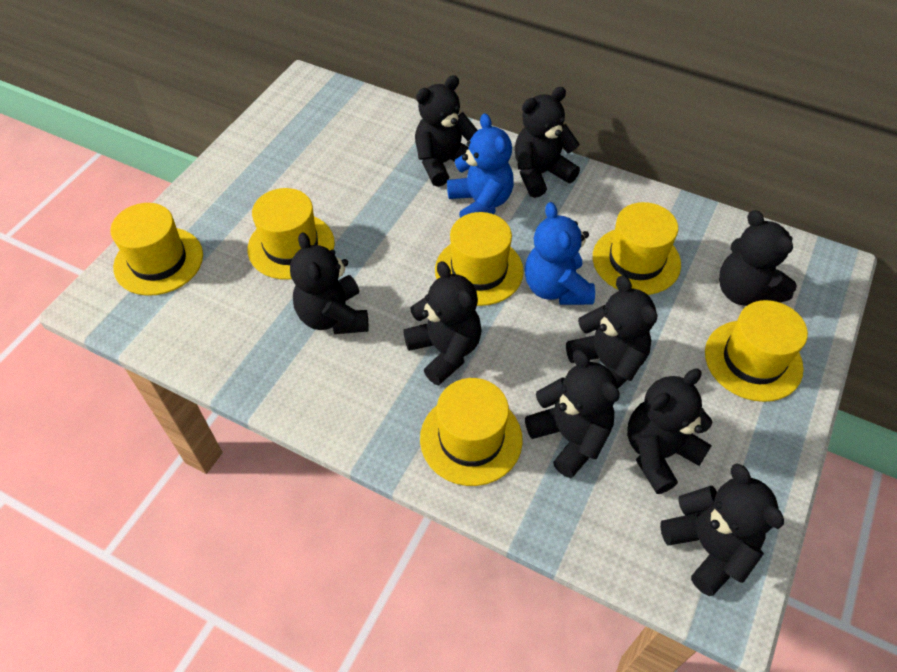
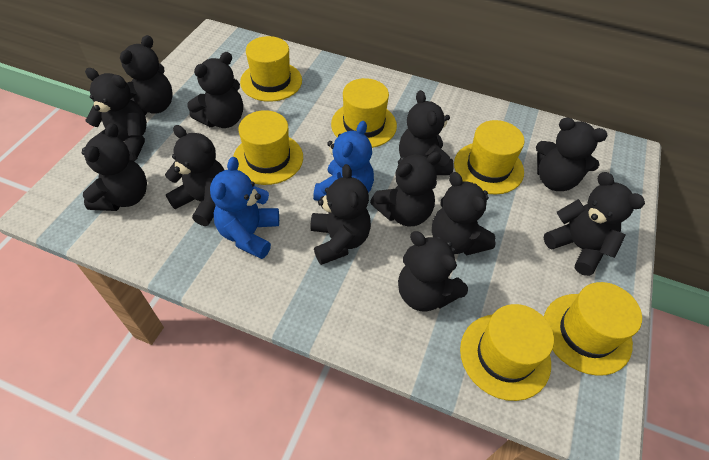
black teddy bear: [290,232,369,334] [403,261,482,386] [415,75,478,187] [515,87,580,198] [525,350,620,478] [566,275,657,388] [627,368,712,494] [660,463,784,596] [719,210,797,306] = 9 -> [82,123,147,211] [85,68,147,161] [120,35,172,115] [165,125,224,226] [187,52,243,128] [310,164,371,265] [370,152,441,226] [398,231,468,312] [399,90,454,175] [432,172,495,255] [536,117,607,191] [544,172,645,276] = 12

